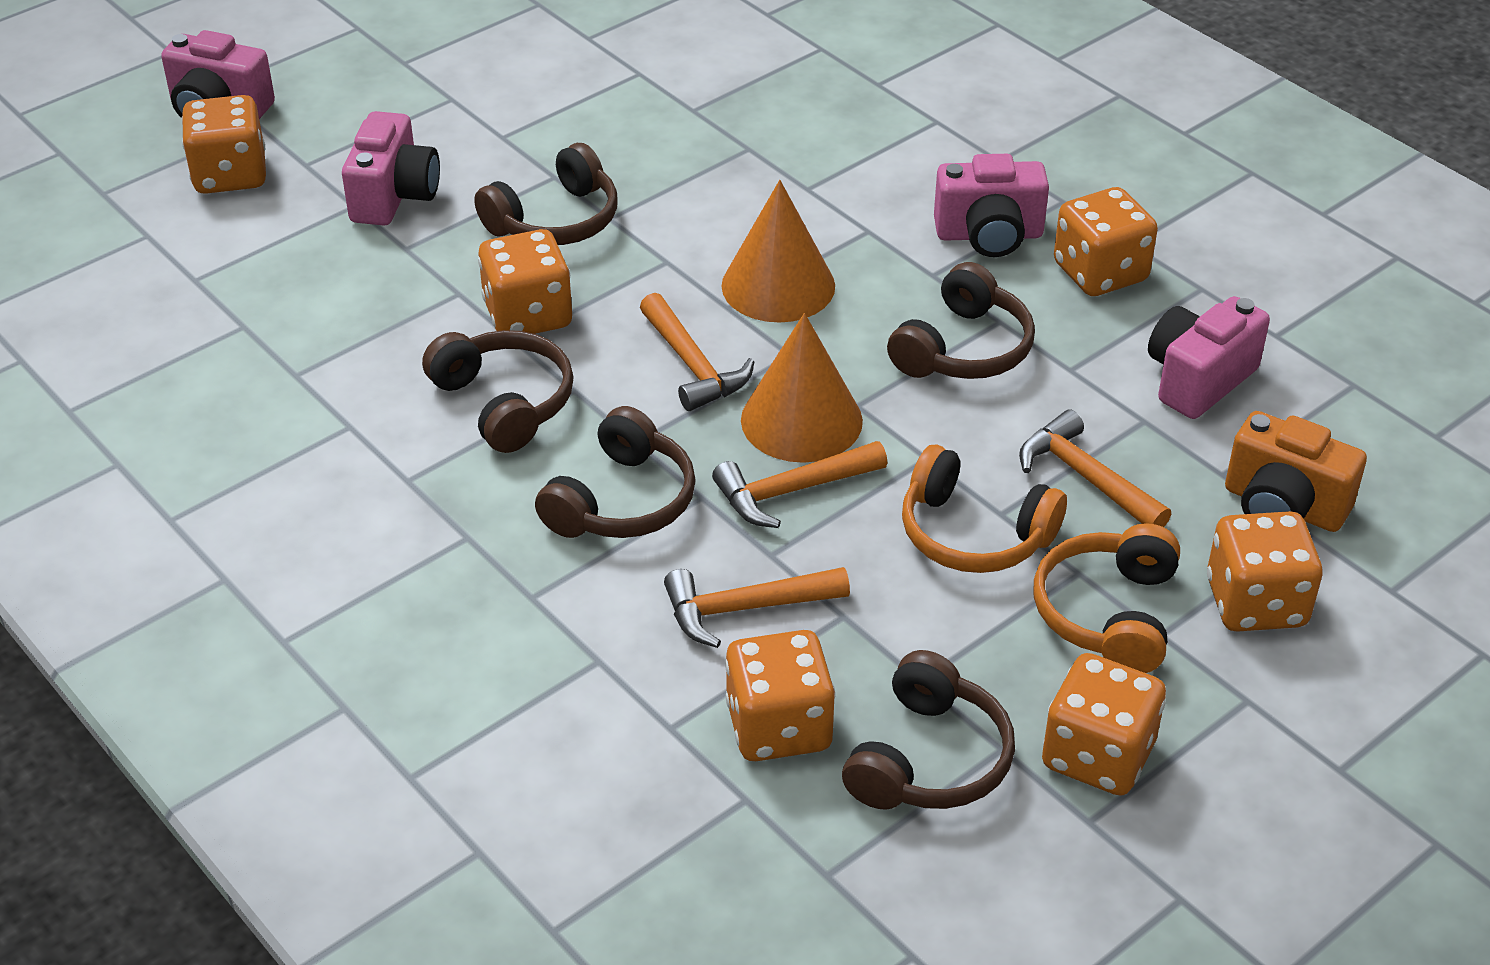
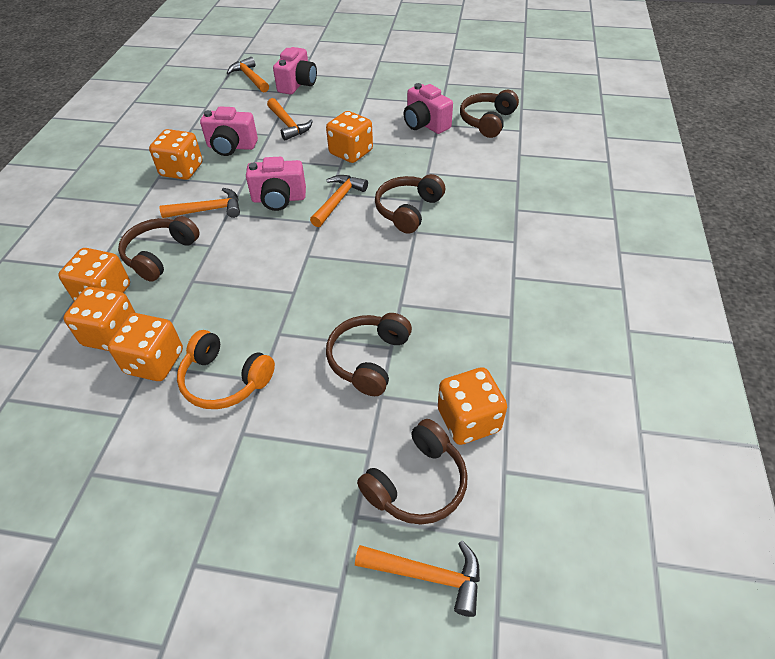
orange camera: [1225,411,1367,532] = 1 -> none = 0
orange cone: [721,180,835,323] [741,313,863,463] = 2 -> none = 0
orange hammer: [640,293,754,411] [664,567,850,648] [712,441,887,528] [1019,409,1171,527] = 4 -> [160,188,240,218] [227,57,269,92] [267,98,313,141] [310,175,368,227] [355,541,480,617] = 5
orange headphones: [902,445,1067,573] [1033,523,1180,673] = 2 -> [177,330,275,409] = 1

